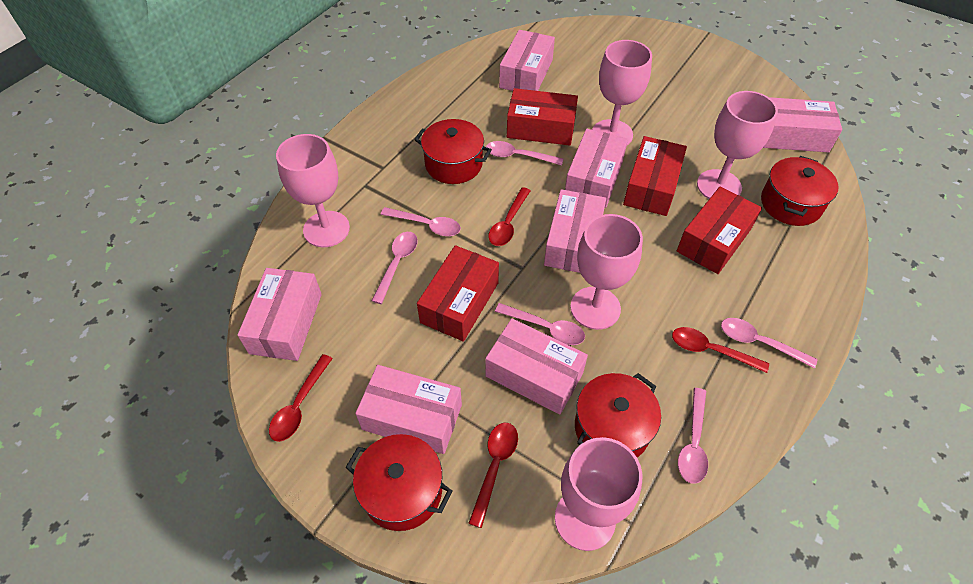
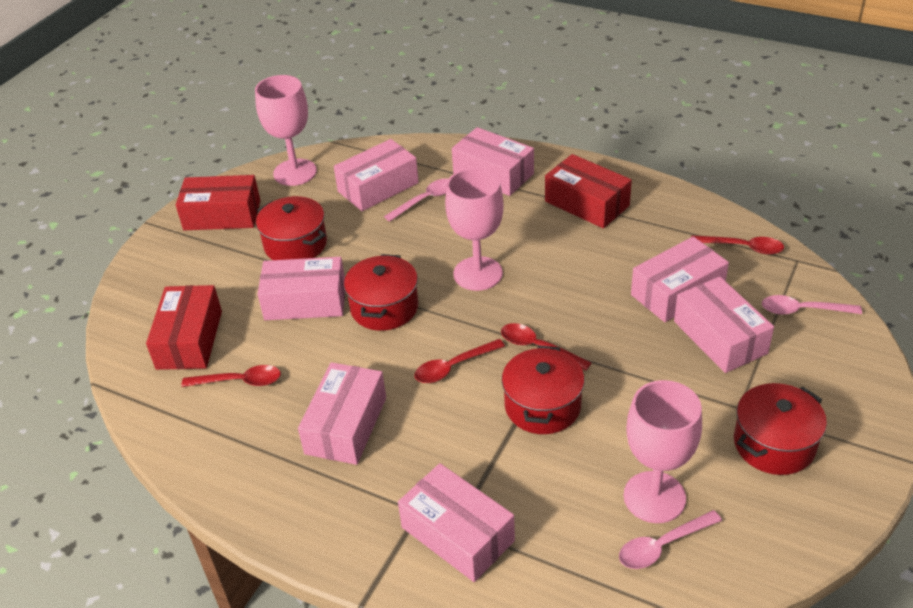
pink goblet: [276,134,350,247] [555,437,642,551] [570,214,643,330] [592,40,652,145] [697,91,778,199] = 5 -> [255,75,317,186] [445,168,504,291] [624,380,702,523] = 3
pink spoon: [372,232,418,304] [381,207,461,236] [486,141,563,165] [495,303,585,345] [678,388,708,484] [721,318,818,369] = 6 -> [384,178,448,222] [619,510,722,569] [762,295,862,315] = 3
red box: [417,245,499,342] [507,88,578,146] [623,136,687,216] [677,187,762,274] = 4 -> [146,285,222,370] [176,175,260,230] [545,154,632,228] = 3

